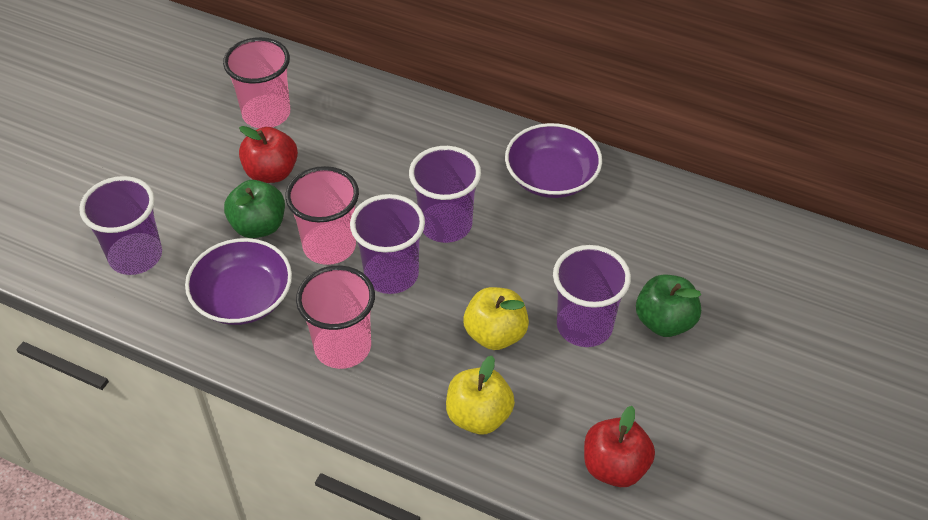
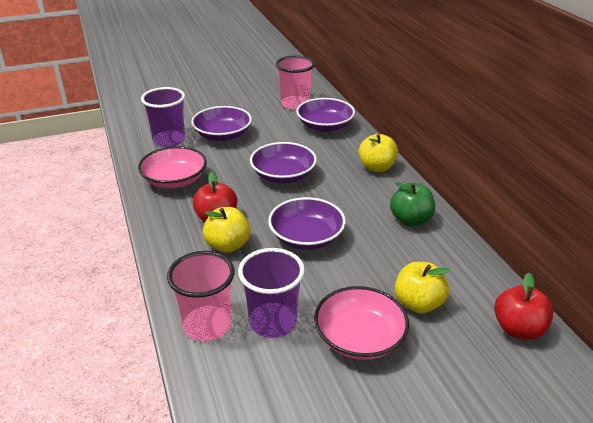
green apple: [224,180,285,238] [636,275,701,337] = 2 -> [390,182,435,226] = 1
pink bowl: none = 0 -> [138,146,207,188] [314,286,409,360] = 2
pink cup: [223,37,290,128] [285,166,359,265] [296,265,375,369] = 3 -> [167,251,235,341] [276,56,315,110] = 2
purple bowl: [185,238,292,325] [505,123,602,198] = 2 -> [191,106,252,141] [250,142,317,183] [268,197,346,250] [296,98,355,132] = 4
purple cup: [79,176,162,275] [350,194,425,294] [409,146,481,243] [553,245,631,347] = 4 -> [141,87,185,147] [238,248,305,338] = 2
yellow apple: [446,356,515,434] [463,287,529,350] = 2 -> [203,207,250,253] [359,134,398,172] [395,262,449,313] = 3

